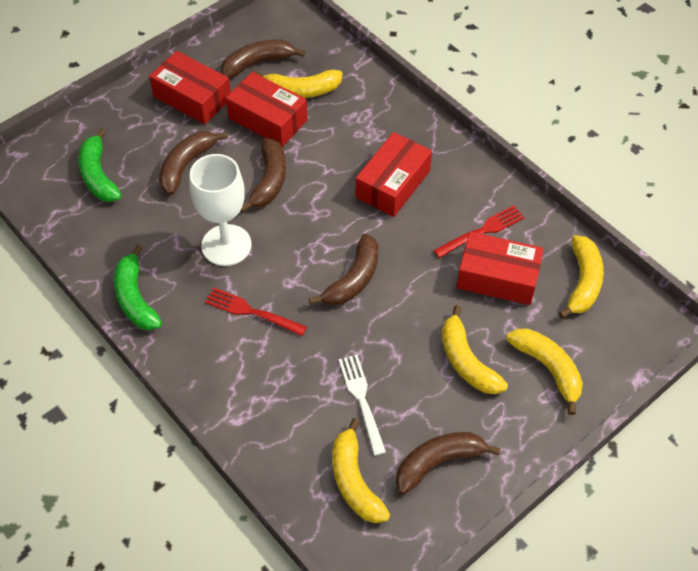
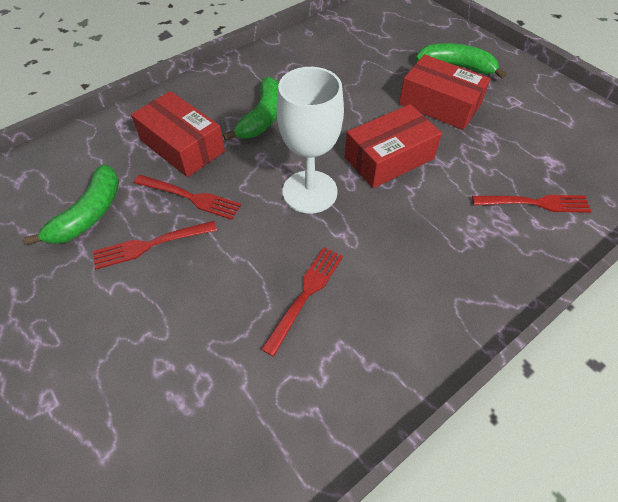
brown banana: [159,131,228,195] [221,40,305,79] [240,138,286,212] [309,233,378,306] [396,432,501,494] = 5 -> none = 0
green banana: [78,128,122,202] [114,245,162,330] = 2 -> [24,164,119,245] [223,77,279,141] [416,43,507,79] = 3
red box: [149,51,231,124] [226,72,308,147] [356,132,432,217] [457,232,544,305] = 4 -> [131,91,225,177] [345,104,442,188] [399,54,491,130] = 3
red fork: [205,288,307,336] [434,205,525,258] = 2 -> [93,221,217,269] [134,175,241,220] [261,247,343,357] [472,195,592,213] = 4
white fork: [339,355,386,456] = 1 -> none = 0
yellow banana: [254,70,343,98] [333,418,390,523] [442,305,508,394] [506,328,583,415] [559,235,604,319] = 5 -> none = 0

